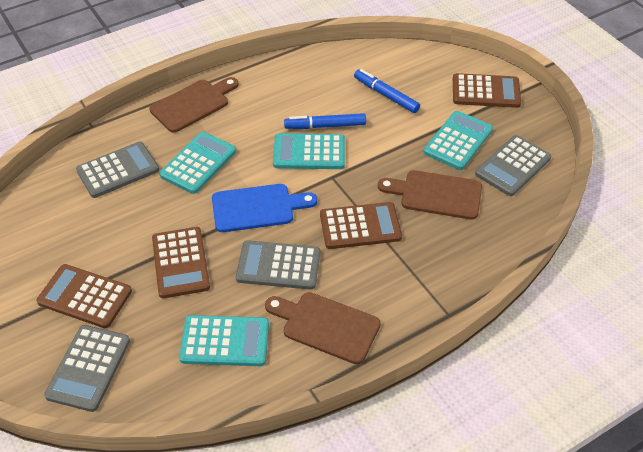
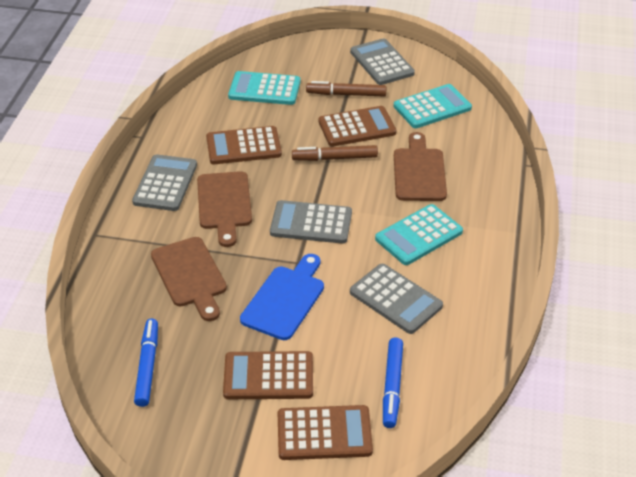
brown marker: none = 0 -> [292,145,378,161] [306,81,386,97] = 2
turquoise calculator: [159,132,236,194] [179,315,269,366] [273,133,345,169] [423,111,493,170] = 4 -> [228,71,301,105] [375,204,463,265] [394,84,472,128] = 3

